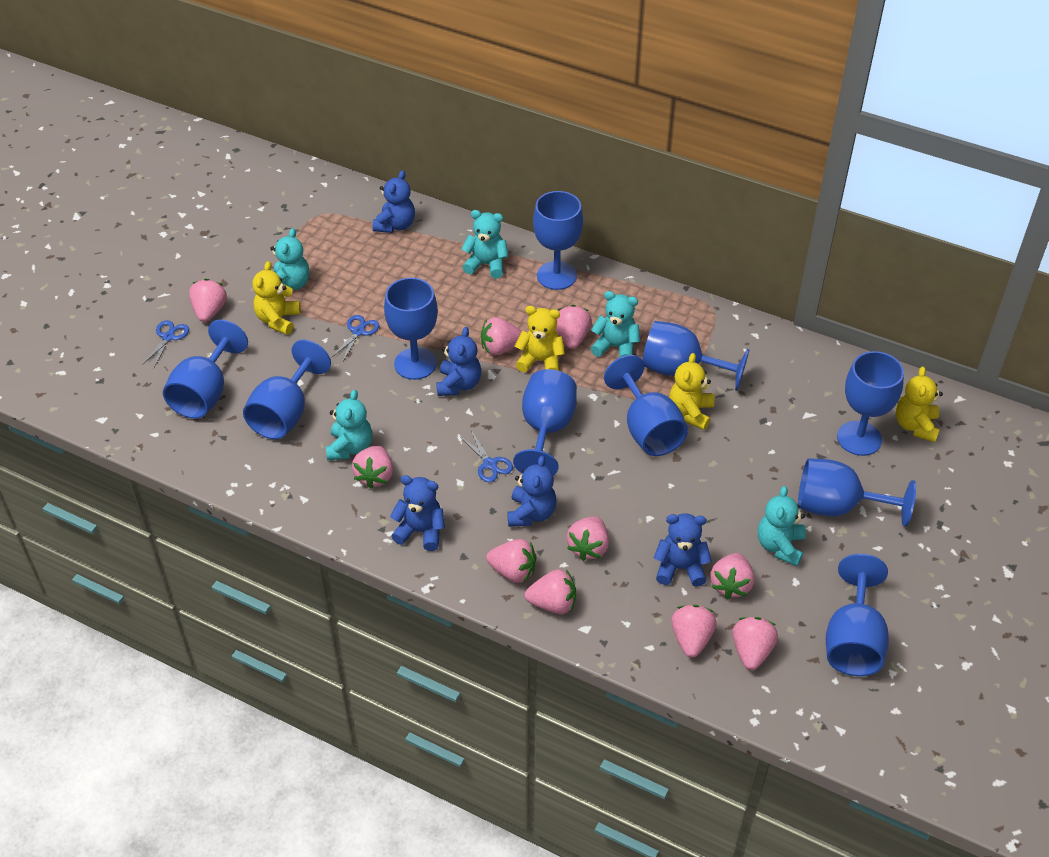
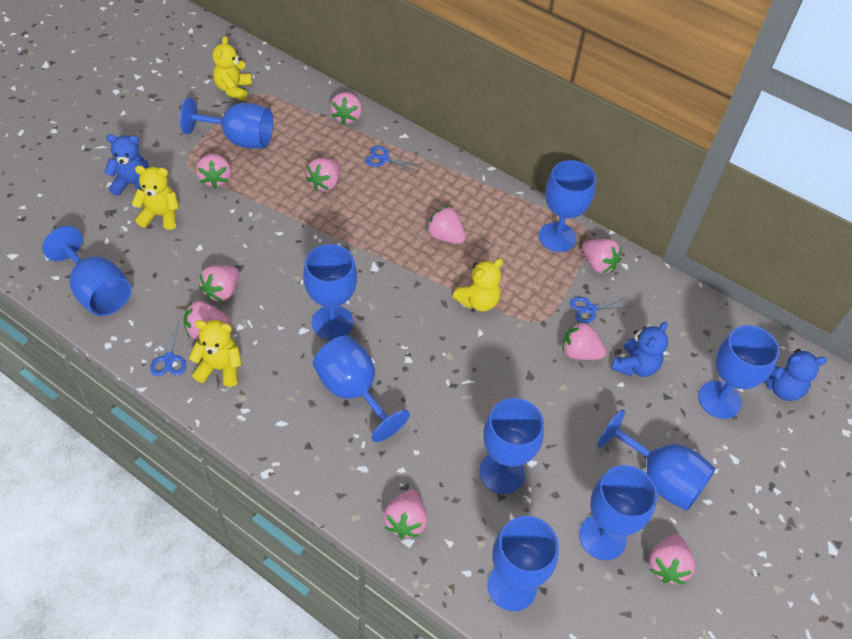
blue teddy bear: [372,170,415,233] [390,475,445,551] [436,327,481,396] [507,456,556,527] [654,513,712,587] = 5 -> [104,134,149,196] [611,322,668,377] [765,349,827,401] = 3
turquoise teddy bear: [270,228,310,290] [326,390,372,460] [462,210,508,279] [591,291,640,358] [758,486,806,566] = 5 -> none = 0

